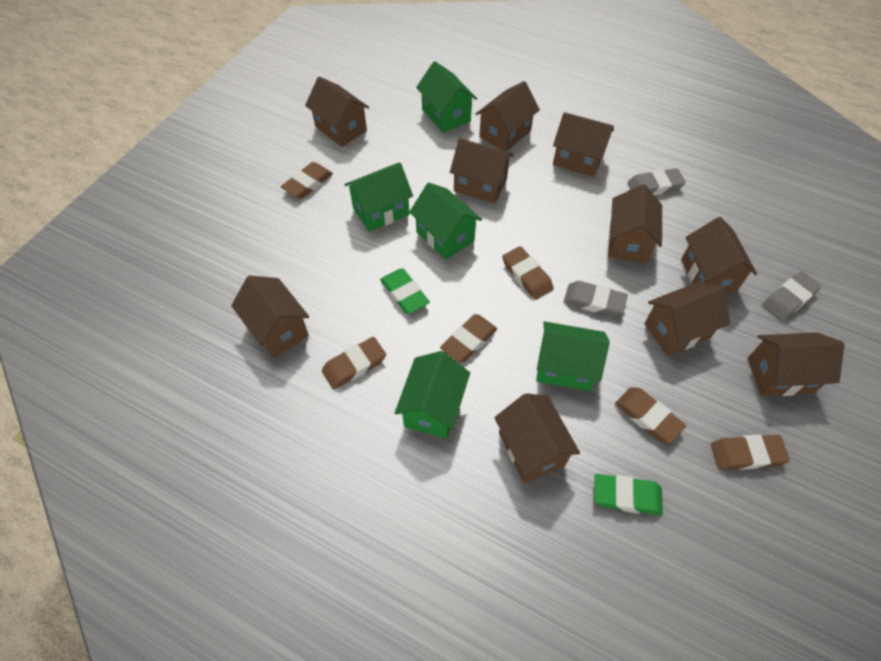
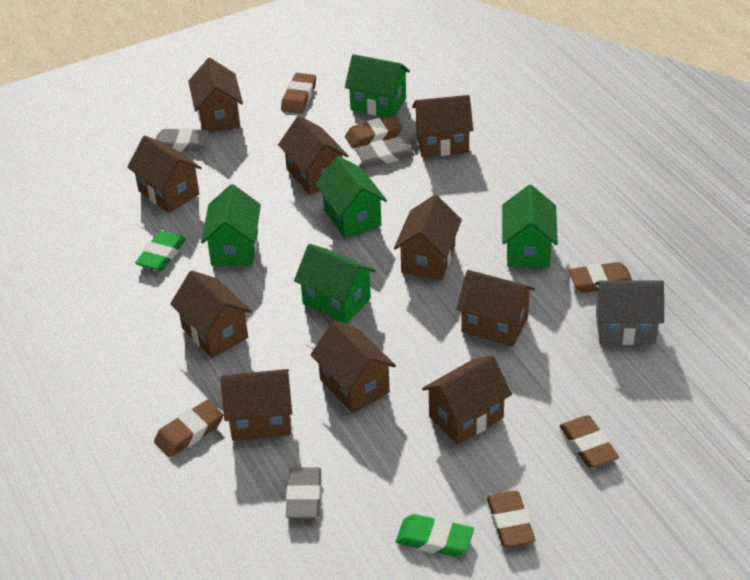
grey house: none = 0 -> [595,280,664,345] = 1

